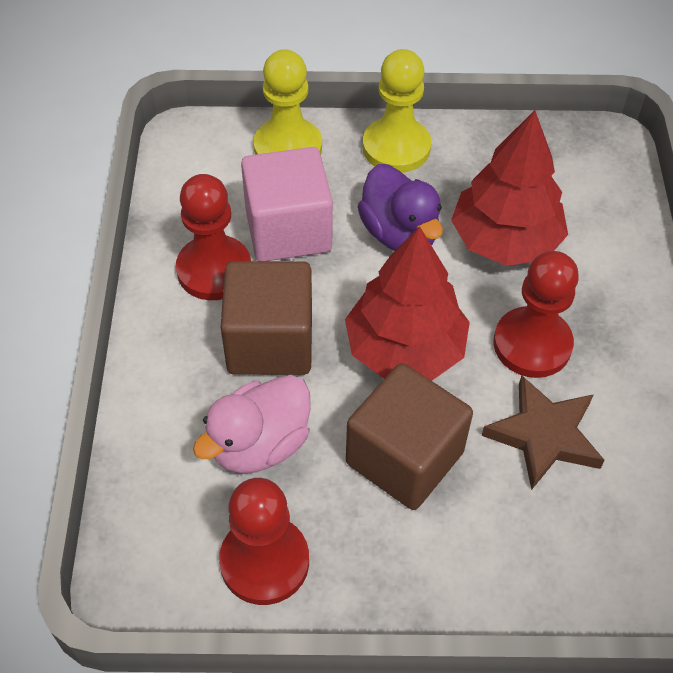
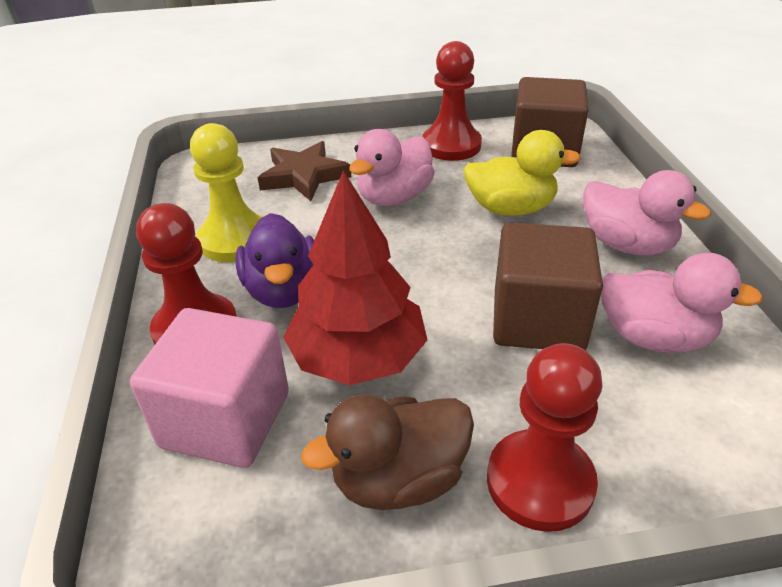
brown duck: none = 0 -> [301,394,474,510] = 1
pink duck: [193,375,311,474] = 1 -> [349,129,435,206] [583,170,711,256] [601,253,763,353] = 3
red tree: [345,226,470,381] [451,110,568,266] = 2 -> [283,170,427,385] = 1
yellow duck: none = 0 -> [463,130,581,216] = 1
yellow pawn: [253,49,322,155] [363,49,431,173] = 2 -> [190,123,262,262] = 1

